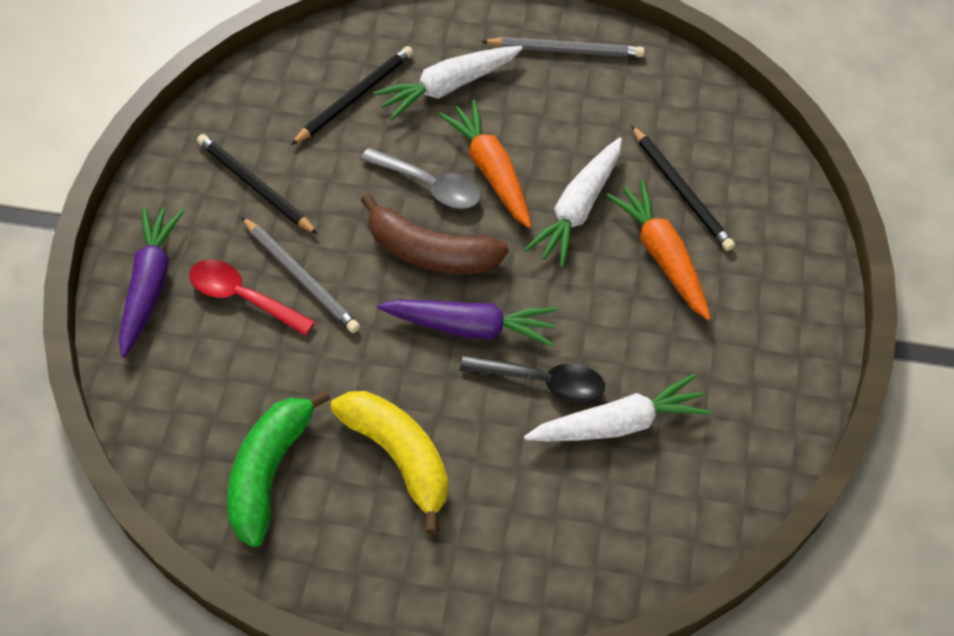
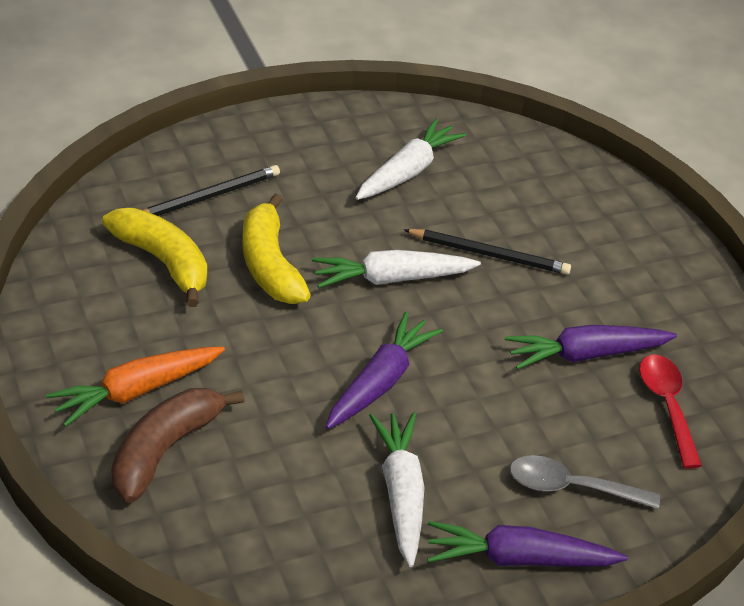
black pencil: [197,134,318,235] [291,46,413,145] [631,125,735,251] = 3 -> [143,165,280,216] [403,229,571,275] = 2
black spoon: [460,354,605,403] = 1 -> none = 0
green banana: [227,389,331,547] = 1 -> none = 0
grey pencil: [242,217,360,333] [481,37,645,57] = 2 -> none = 0
orange carrot: [438,100,532,228] [606,180,711,320] = 2 -> [46,347,225,427] = 1
purple carrot: [119,206,185,358] [377,299,558,347] = 2 -> [326,312,443,429] [427,521,628,567] [505,325,677,369] = 3
yellow banana: [330,391,448,534] = 1 -> [102,208,207,307] [242,194,311,304] = 2

